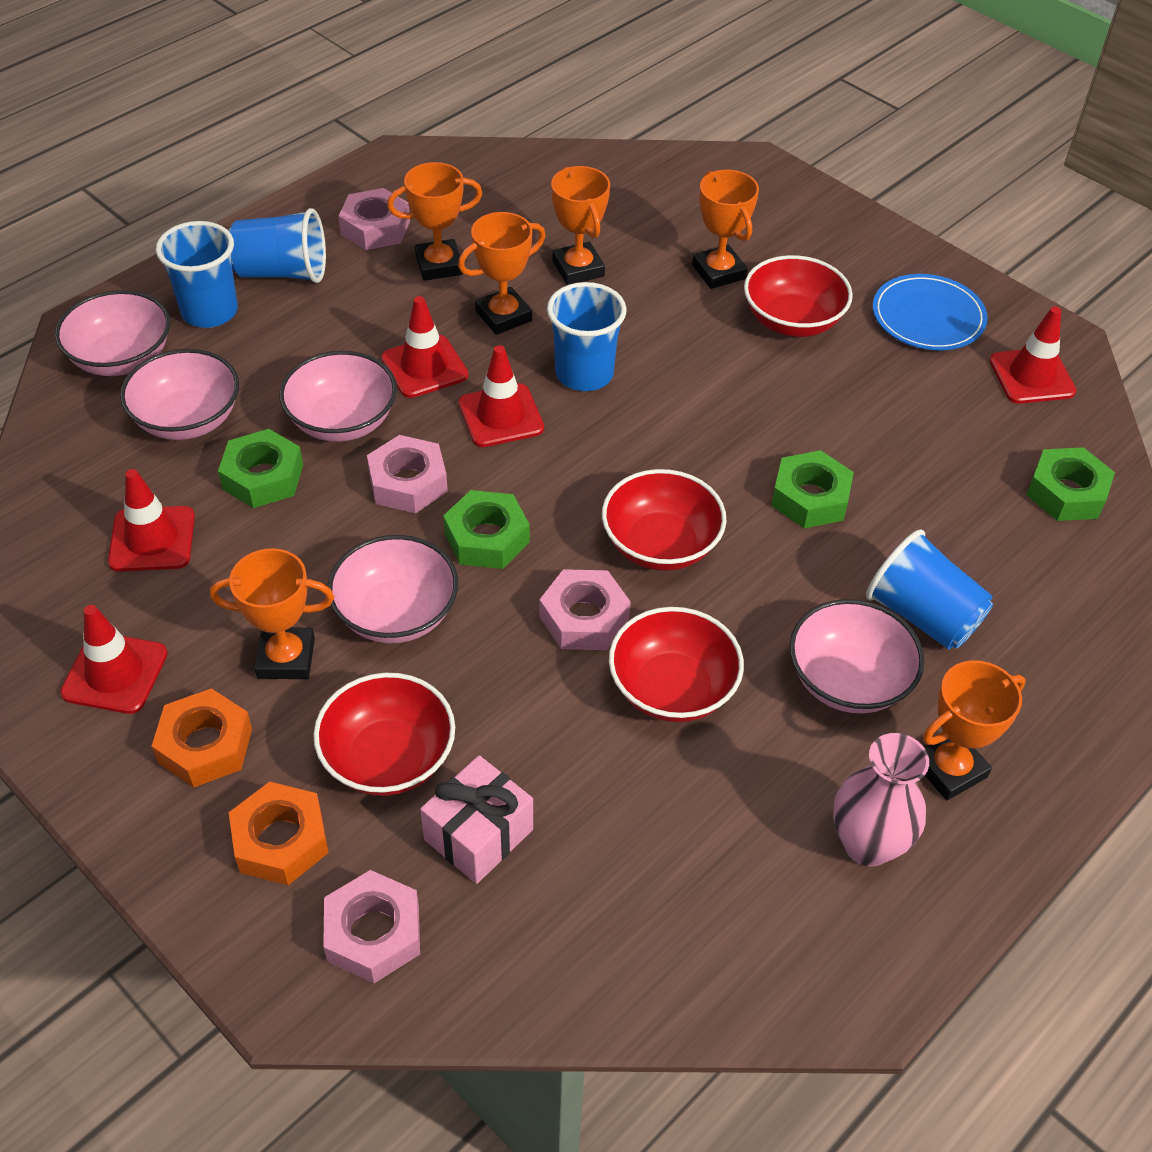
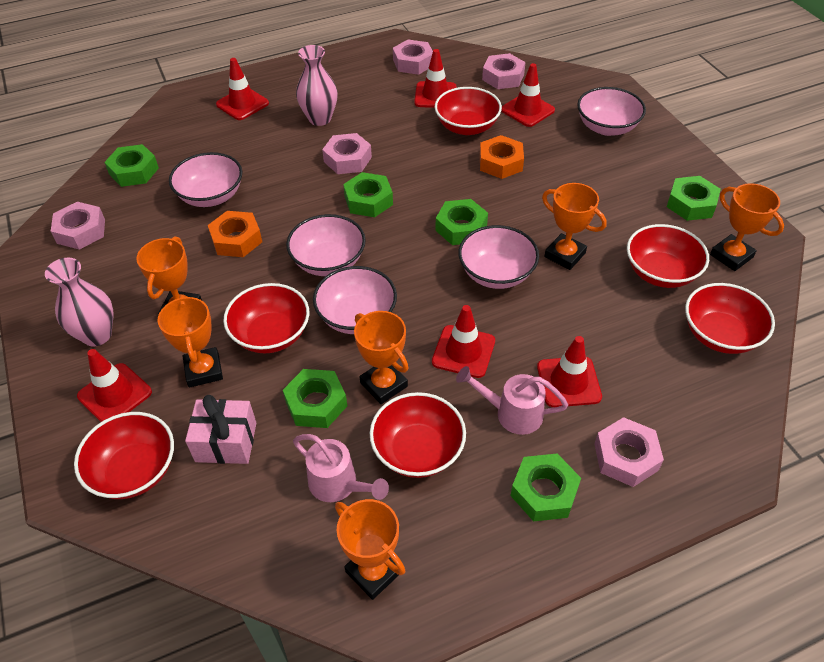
blue cup: [156,221,238,328] [229,208,326,283] [547,282,627,391] [866,529,993,649] = 4 -> none = 0
blue plate: [873,274,988,350] = 1 -> none = 0
green nut: [218,429,303,508] [443,490,530,569] [771,450,854,528] [1027,447,1115,521] = 4 -> [104,144,159,187] [283,369,347,428] [343,172,393,217] [436,199,488,245] [510,454,581,522] [667,176,721,221] = 6
pink nut: [323,870,420,983] [338,188,410,250] [367,435,448,513] [540,569,631,650] = 4 -> [51,202,105,250] [322,133,372,174] [393,40,433,75] [482,53,526,89] [594,417,664,487] = 5
pink vase: [833,733,929,867] = 1 -> [45,258,114,347] [296,45,338,126] = 2
pink watering can: none = 0 -> [293,434,389,502] [456,366,568,435] = 2
red bowl: [313,673,455,796] [602,469,726,571] [609,607,744,722] [744,255,853,337] = 4 -> [74,412,174,499] [223,283,309,353] [370,392,466,478] [435,87,502,135] [627,224,709,288] [685,283,775,354] = 6
red traffic cone: [60,605,168,714] [108,469,195,572] [381,296,468,398] [459,345,544,447] [990,307,1077,404] = 5 -> [77,349,152,422] [216,58,269,120] [414,49,457,108] [432,305,495,378] [501,63,555,127] [537,336,602,407] = 6

